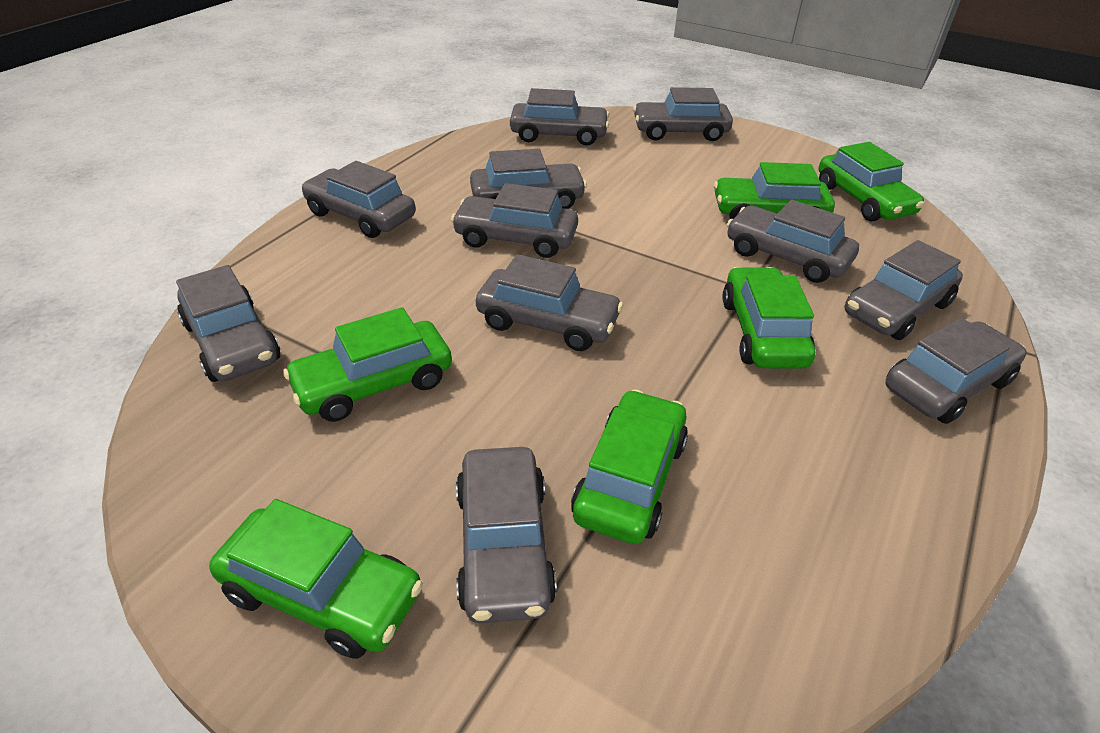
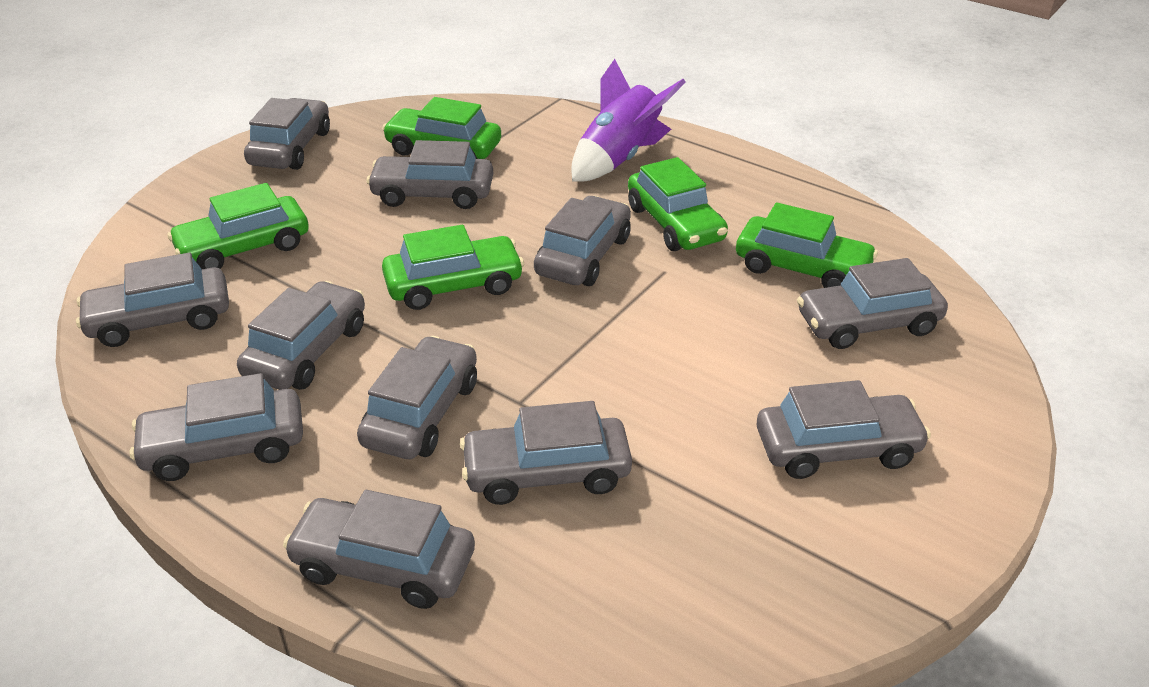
green car: [209,499,423,659] [283,307,452,422] [571,389,688,544] [714,162,835,219] [722,267,815,369] [819,142,924,221] = 6 -> [168,183,309,269] [382,97,501,159] [382,225,524,310] [628,157,728,251] [736,203,878,288] = 5
purple rocket: none = 0 -> [571,59,686,182] = 1

